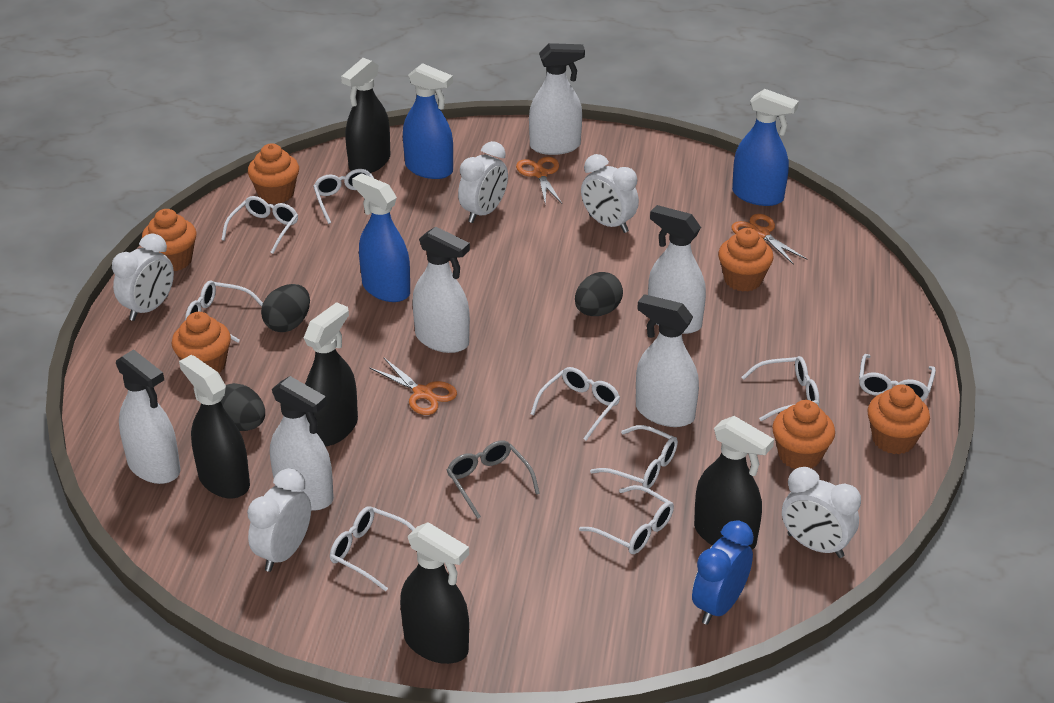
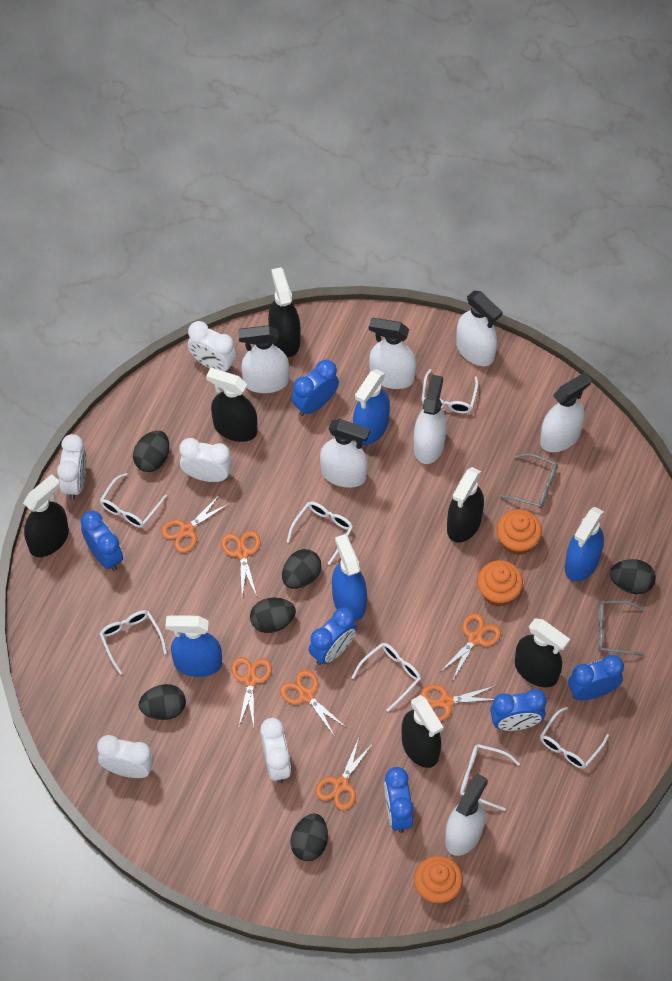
black egg: [221,383,265,431] [261,284,310,332] [575,272,623,316] = 3 -> [133,431,169,472] [139,684,186,720] [250,598,296,633] [282,549,321,589] [290,813,328,861] [610,559,656,594] = 6
black spray bottle: [179,355,250,498] [304,302,358,446] [341,58,390,173] [400,522,469,664] [694,416,774,549] = 5 -> [23,474,69,557] [206,368,257,442] [268,267,300,357] [402,695,444,768] [447,467,484,543] [515,618,570,687] = 6
blue clock: [692,520,754,625] = 1 -> [81,511,123,571] [291,360,339,416] [309,608,357,665] [384,767,414,833] [490,689,547,731] [568,655,624,700] = 6
blue spray bottle: [352,173,410,302] [403,63,453,179] [732,89,799,206] = 3 -> [165,615,222,677] [332,534,367,621] [353,369,390,445] [565,507,604,581] = 4
grey glasses: [447,440,540,519] = 1 -> [499,453,558,508] [598,600,645,656] = 2
orange cupcake: [142,209,197,271] [172,312,231,373] [248,143,299,204] [718,228,774,292] [772,400,835,469] [867,385,930,454] = 6 -> [414,856,463,904] [477,560,523,607] [497,509,542,555] = 3
orange scissors: [369,357,457,415] [516,157,562,205] [731,214,808,265] = 3 -> [161,494,230,553] [221,530,260,597] [231,657,272,728] [280,670,347,737] [315,738,373,810] [421,684,495,722] [439,613,501,680] = 7
white glasses: [185,280,263,343] [221,196,298,254] [313,169,374,224] [330,506,415,591] [531,367,620,441] [579,485,674,554] [590,425,678,489] [742,356,819,421] [859,354,936,401] = 9 -> [100,473,167,528] [100,610,167,675] [287,502,353,565] [351,643,421,712] [421,369,478,413] [460,744,520,811] [540,707,609,769] = 7
white spray bottle: [116,349,181,484] [270,376,334,511] [412,226,470,353] [529,43,585,155] [636,294,699,427] [648,205,706,334] = 6 -> [238,325,289,393] [320,419,370,488] [369,318,416,389] [414,375,446,464] [445,773,488,856] [456,290,502,366] [540,372,591,452] = 7

